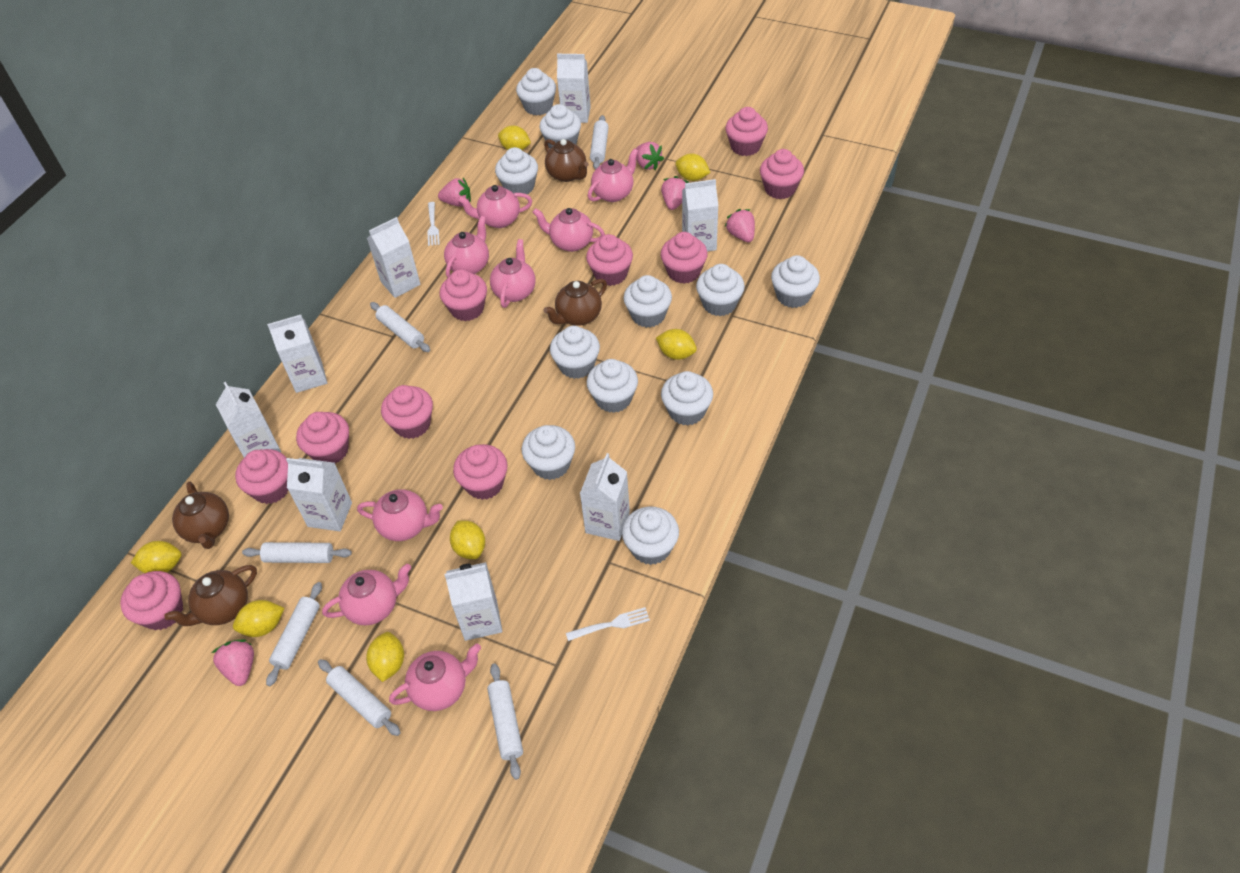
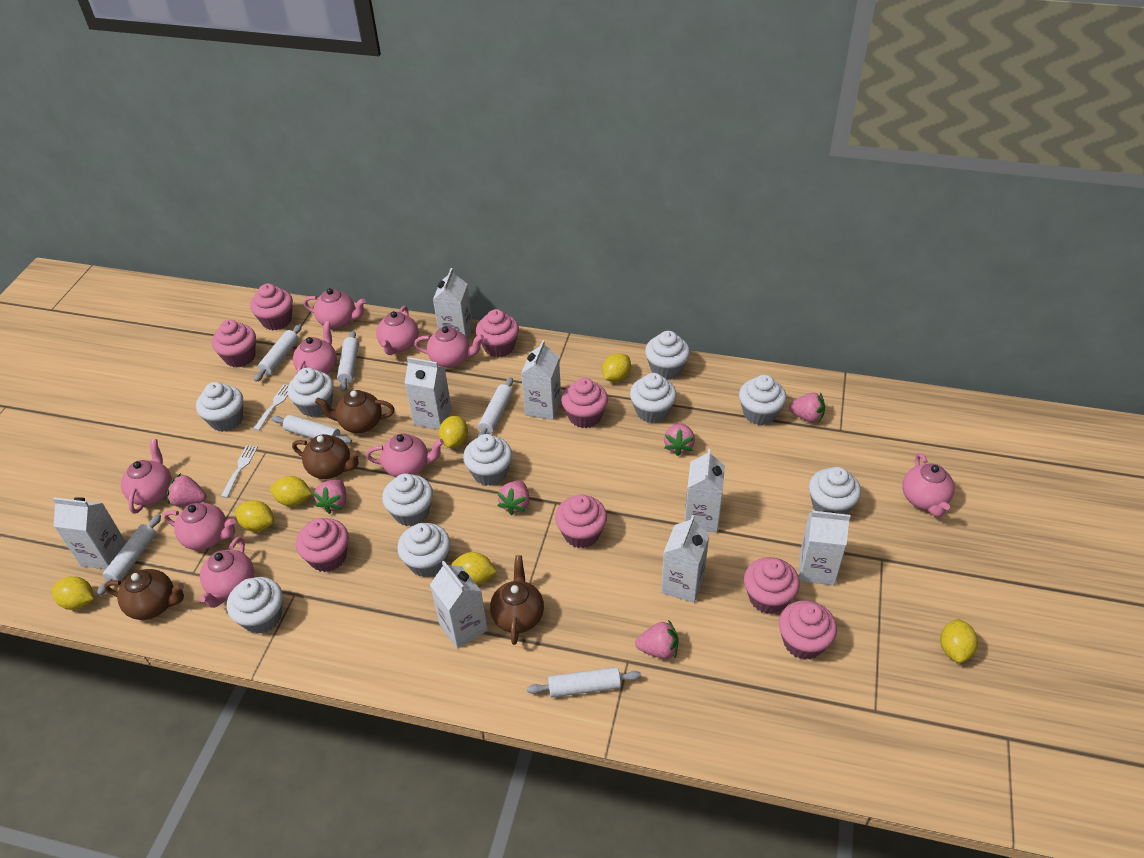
pink cupcake: [120,571,183,630] [235,449,289,504] [296,412,349,464] [381,385,433,439] [440,269,487,321] [453,444,508,500] [586,234,633,286] [661,232,708,284] [725,107,768,156] [760,149,804,199] = 10 -> [212,320,256,367] [250,284,293,330] [296,518,349,572] [476,309,519,357] [555,494,607,548] [561,378,608,428] [744,557,800,614] [779,600,837,660] = 8
pink strawberry: [212,639,254,686] [438,178,471,207] [636,142,664,170] [661,176,689,210] [725,209,755,242] = 5 -> [167,473,207,507] [313,479,346,514] [497,480,530,515] [635,620,679,659] [664,423,695,456] [789,392,825,423] = 6
pink teapot: [322,564,411,625] [357,489,443,541] [389,644,481,711] [444,216,489,278] [458,185,532,228] [490,239,536,308] [533,208,605,252] [588,148,638,202] = 8 -> [121,439,172,514] [163,503,236,550] [199,537,254,608] [293,321,337,375] [304,288,366,329] [366,433,444,477] [376,306,419,355] [414,326,484,368] [902,453,955,517] = 9
white cupcake: [495,147,538,194] [516,68,556,116] [522,425,575,480] [540,104,581,148] [550,326,600,379] [587,359,638,413] [622,507,679,565] [623,275,672,328] [661,371,713,426] [696,264,745,316] [771,255,820,308] = 11 -> [196,382,243,432] [227,577,283,634] [288,368,334,417] [382,473,433,526] [397,523,450,577] [463,434,512,486] [630,373,677,423] [645,331,690,380] [739,375,786,425] [809,467,861,514] = 10

